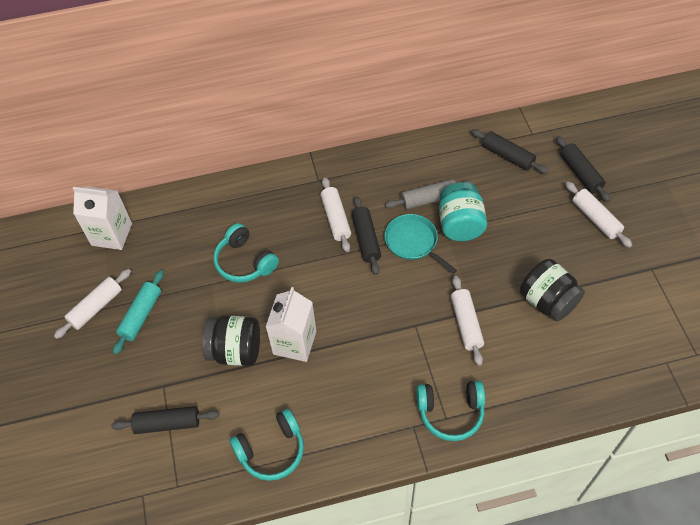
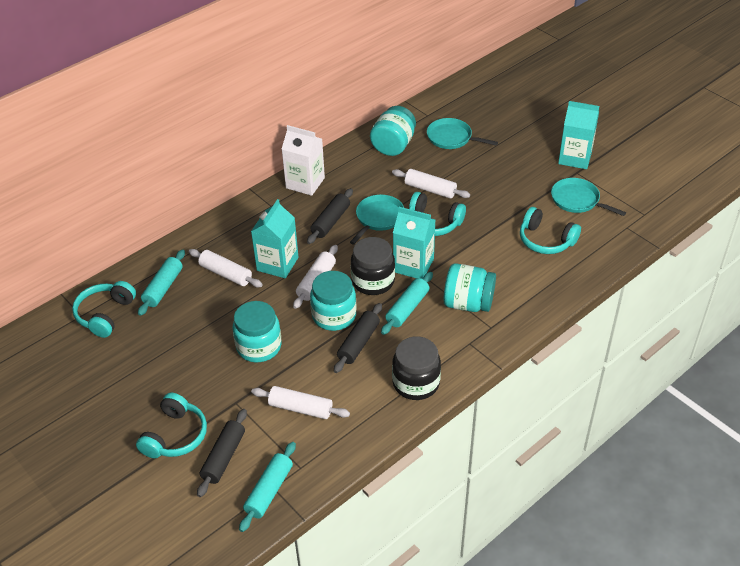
black rolling pin: [111,406,219,434] [352,196,381,275] [471,129,549,174] [556,136,611,202] = 4 -> [197,409,247,497] [307,188,353,244] [334,303,382,373] = 3
grey rolling pin: [385,179,473,209] = 1 -> none = 0
turquoise carton: none = 0 -> [251,199,299,278] [393,207,436,279] [558,101,599,169] = 3
turquoise headphones: [213,223,279,282] [229,409,304,481] [416,381,485,441] = 3 -> [72,281,136,338] [136,393,207,458] [409,192,466,236] [520,207,581,254] = 4
turquoise jar: [439,182,487,241] = 1 -> [233,301,282,362] [310,271,356,331] [370,106,416,156] [444,263,496,312] = 4
turquoise pan: [384,214,457,274] = 1 -> [350,195,404,244] [427,118,498,149] [551,178,626,216] = 3
turquoise rolling pin: [113,270,164,355] = 1 -> [138,250,185,316] [239,442,296,532] [381,272,433,335] = 3
white carton: [73,186,132,250] [266,287,316,362] = 2 -> [282,125,325,196] = 1

